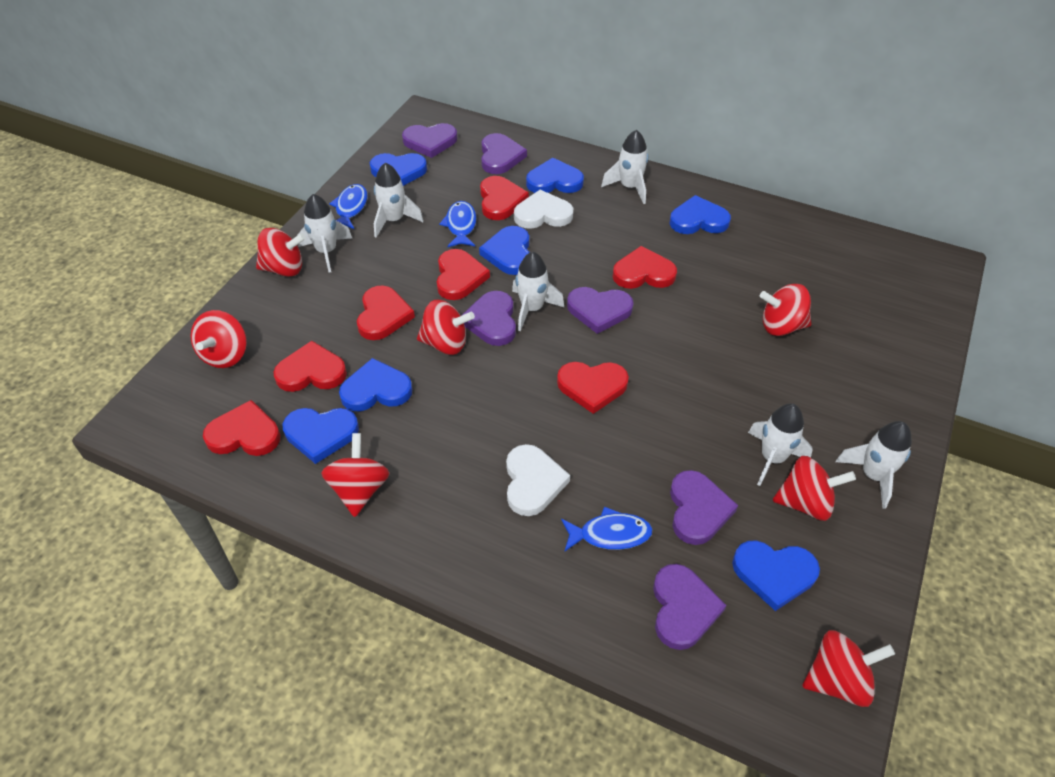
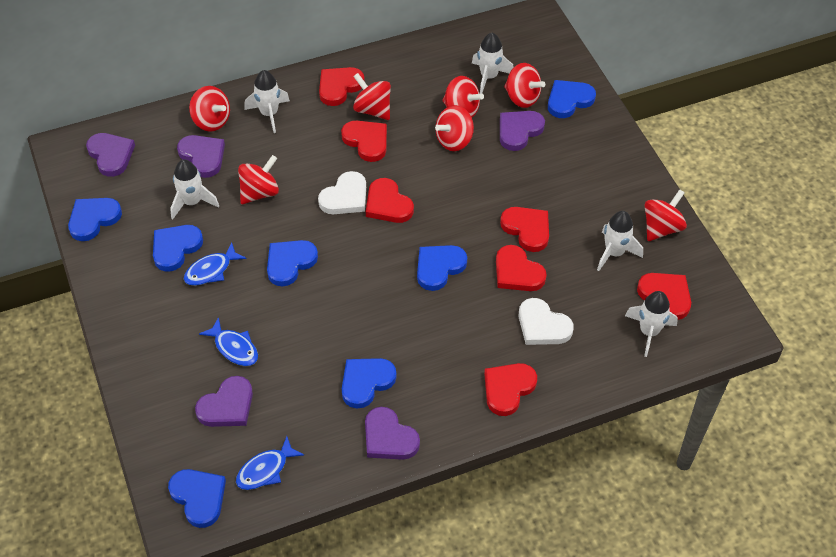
purple heart: [402,123,457,158] [461,291,516,346] [481,133,527,174] [567,287,634,334] [653,564,727,650] [670,470,738,545] = 6 -> [86,133,135,177] [177,135,225,178] [195,376,253,427] [365,407,420,460] [500,111,545,151] = 5
white rocket: [297,194,353,273] [374,163,424,238] [512,252,565,331] [601,130,648,204] [748,403,813,486] [836,421,912,509] = 6 -> [170,159,219,219] [244,70,290,133] [472,33,514,94] [597,211,643,271] [625,291,678,357] = 5

